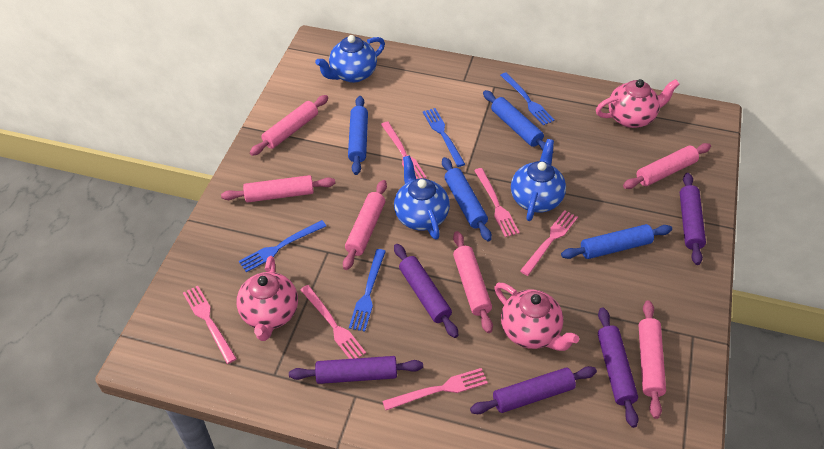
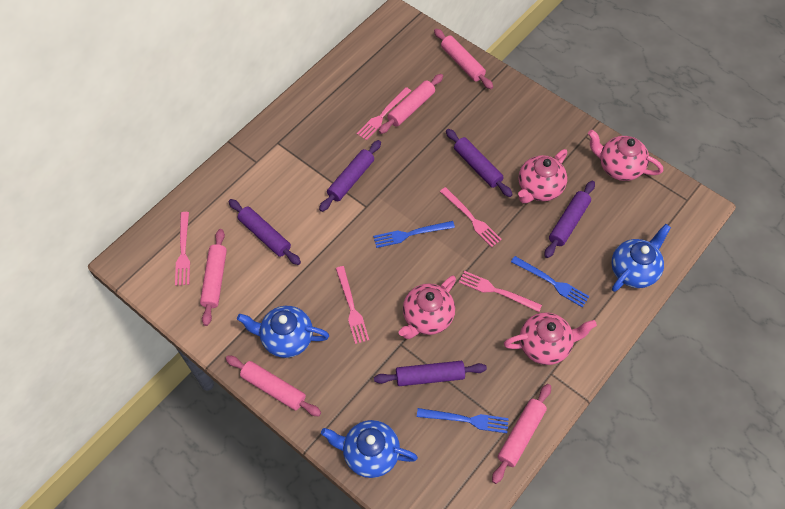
blue fork: [239,220,326,272] [349,249,386,332] [423,108,465,167] [500,72,555,126] = 4 -> [373,221,455,248] [417,408,509,433] [511,256,590,308] = 3
blue rolling pin: [348,96,368,175] [442,157,492,241] [483,90,546,150] [561,224,672,259] = 4 -> none = 0
pink fork: [183,286,237,364] [300,285,366,359] [381,122,427,179] [383,368,488,410] [474,168,520,237] [520,210,578,276] = 6 -> [175,212,190,286] [336,266,369,344] [357,87,411,140] [440,187,502,247] [459,271,542,312] = 5
pink rolling pin: [221,175,335,202] [250,95,328,156] [343,180,387,270] [453,231,493,333] [623,143,711,189] [639,300,666,419] = 6 -> [200,229,227,326] [226,355,321,416] [379,74,443,134] [434,29,493,89] [492,384,551,484] = 5
pink teapot: [236,256,298,341] [494,283,579,351] [596,79,680,128] = 3 -> [399,276,456,339] [504,312,597,365] [518,149,567,203] [588,130,663,181] = 4

